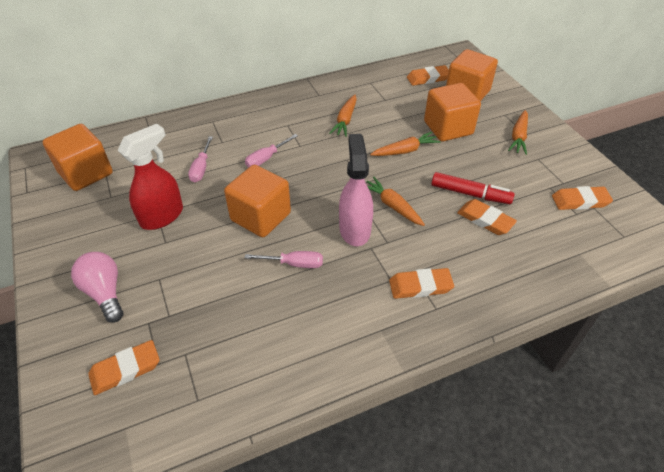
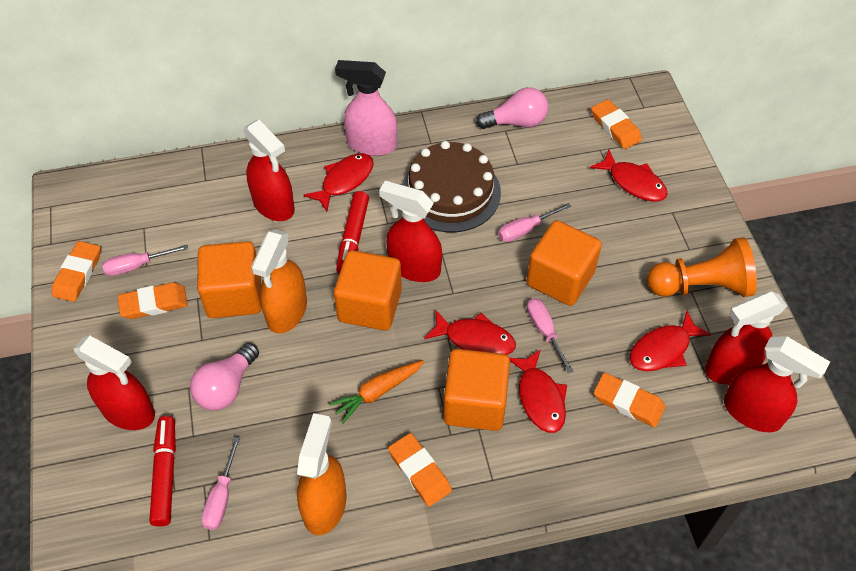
brown cake: none = 0 -> [402,141,501,232] = 1
orange carrot: [329,95,357,137] [367,177,425,226] [370,132,440,156] [508,110,528,155] = 4 -> [329,360,424,423] = 1
orange pawn: none = 0 -> [647,237,757,297] = 1
orange spray bottle: none = 0 -> [251,230,307,334] [297,413,346,535] = 2
pink light bulb: [71,252,123,323] = 1 -> [190,343,259,411] [476,87,549,129] = 2
pink screwdriver: [188,136,213,183] [245,134,298,168] [245,251,323,268] = 3 -> [102,245,188,276] [201,437,240,530] [498,203,571,242] [527,298,573,373] = 4
red fish: none = 0 -> [304,153,373,212] [424,310,516,355] [509,349,567,433] [590,150,668,202] [630,311,712,371] = 5
red marker: [431,172,515,204] = 1 -> [149,416,176,527] [336,191,369,274] = 2
red spray bottle: [118,124,183,230] = 1 -> [74,336,155,430] [243,120,295,221] [379,181,442,282] [705,291,787,384] [724,336,830,432] = 5

